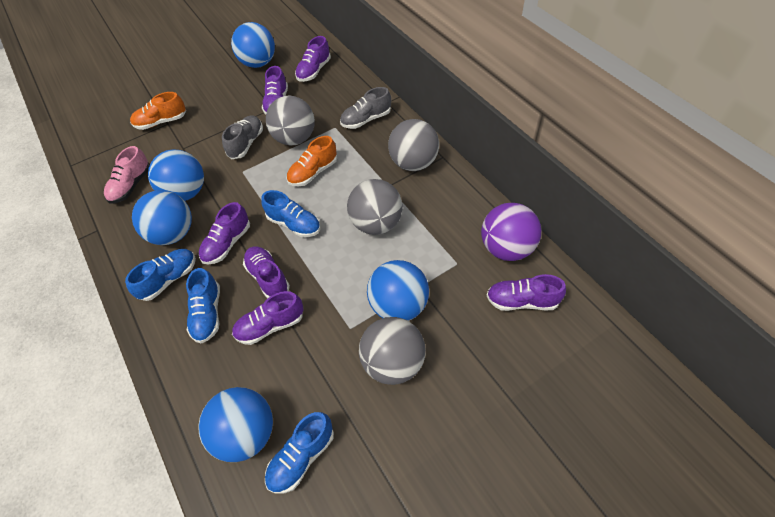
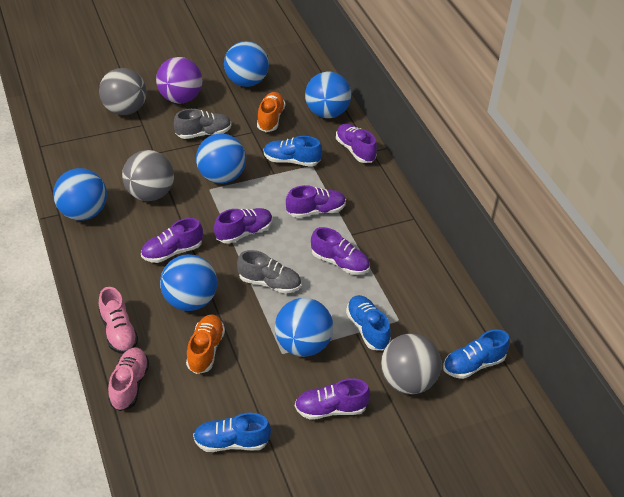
blue ball: [132,190,192,245] [148,149,204,201] [198,387,273,462] [231,22,275,68] [367,260,429,321] = 5 -> [53,168,107,221] [160,254,217,311] [196,133,246,184] [224,41,269,87] [275,298,333,357] [305,72,351,118] = 6
grey ball: [266,95,315,145] [347,179,403,235] [359,317,426,385] [388,119,439,171] = 4 -> [99,68,147,115] [122,150,174,201] [381,334,442,394] = 3
pink shoe: [104,146,150,203] = 1 -> [99,287,138,354] [108,347,149,411] = 2

